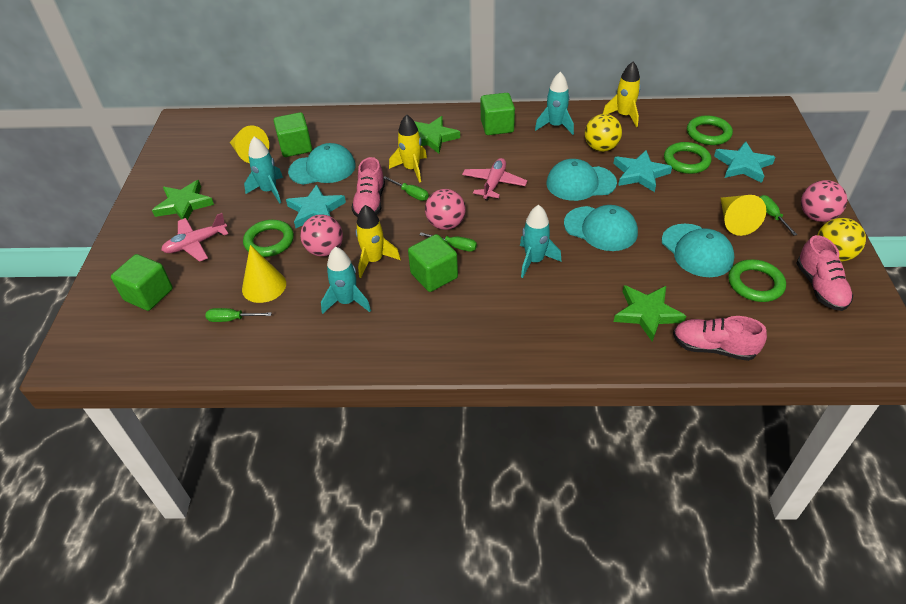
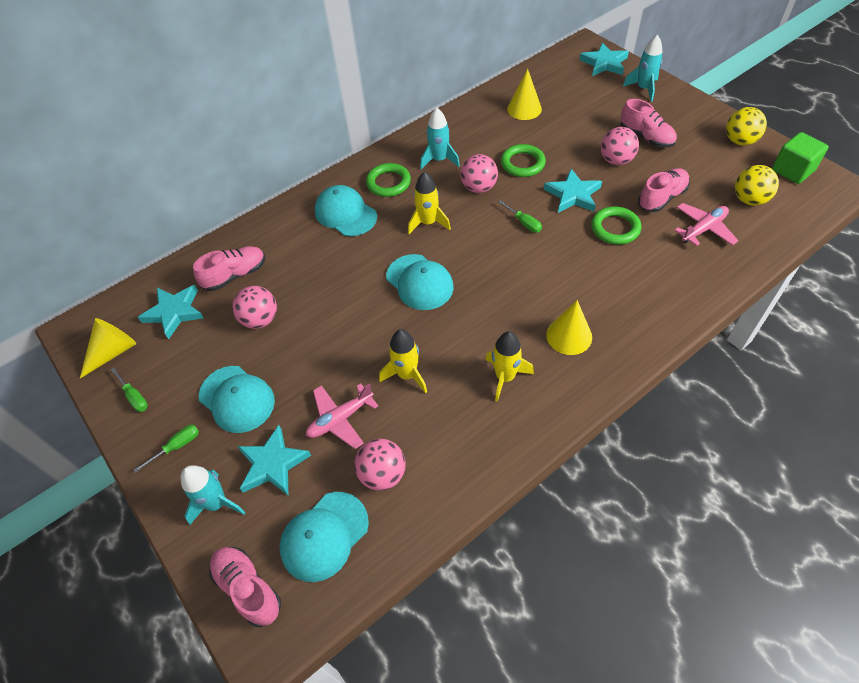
green cube: [111,254,173,311] [274,112,312,157] [408,234,458,292] [481,93,515,135] = 4 -> [772,132,829,184] = 1
green ring: [243,220,294,257] [664,142,712,174] [687,115,733,145] [728,259,786,302] = 4 -> [366,163,411,197] [501,144,546,177] [591,206,641,245] = 3
green screwdriver: [206,308,272,322] [384,176,429,201] [419,232,477,251] [760,195,797,236] = 4 -> [110,367,148,412] [134,425,199,473] [498,200,542,233] = 3
green star: [152,180,214,221] [415,116,460,154] [614,285,686,342] = 3 -> none = 0
pink ball: [300,214,343,256] [425,189,466,230] [801,180,847,222] = 3 -> [232,286,277,329] [354,439,406,491] [460,154,498,193] [601,127,639,165] = 4
pink shoe: [351,157,385,218] [673,316,767,361] [796,235,853,311] = 3 -> [193,246,265,291] [210,547,281,627] [621,99,677,148] [638,168,690,212] = 4
turquoise rocket: [244,137,283,204] [321,247,371,314] [520,205,562,278] [535,72,574,135] = 4 -> [181,465,245,525] [420,108,460,169] [623,35,663,102] = 3
turquoise star: [286,184,346,228] [613,150,672,192] [714,141,775,183] = 3 -> [138,285,204,339] [237,425,311,495] [544,169,602,213] [579,43,629,76] = 4

